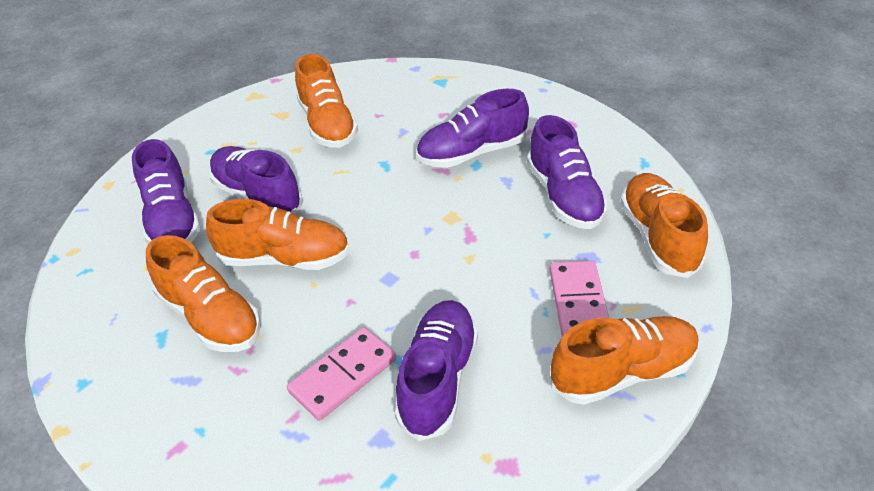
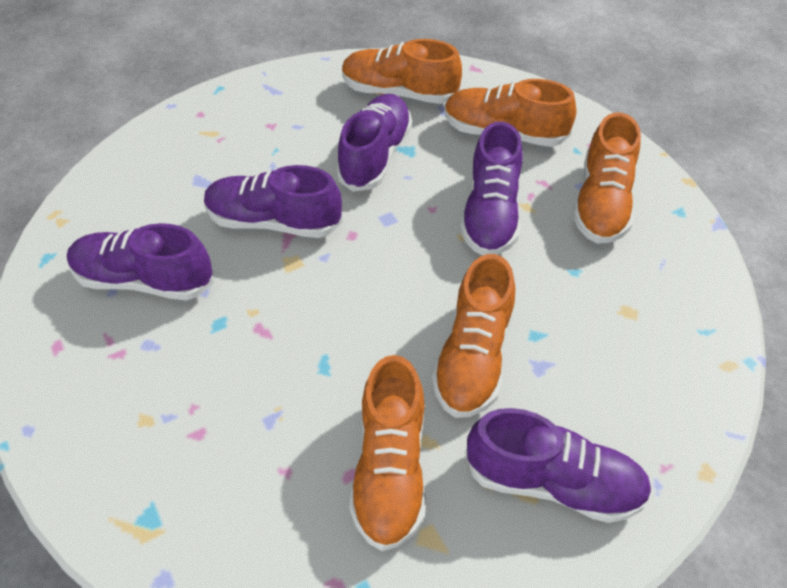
pink domino: [287,327,396,421] [549,261,609,337] = 2 -> none = 0

